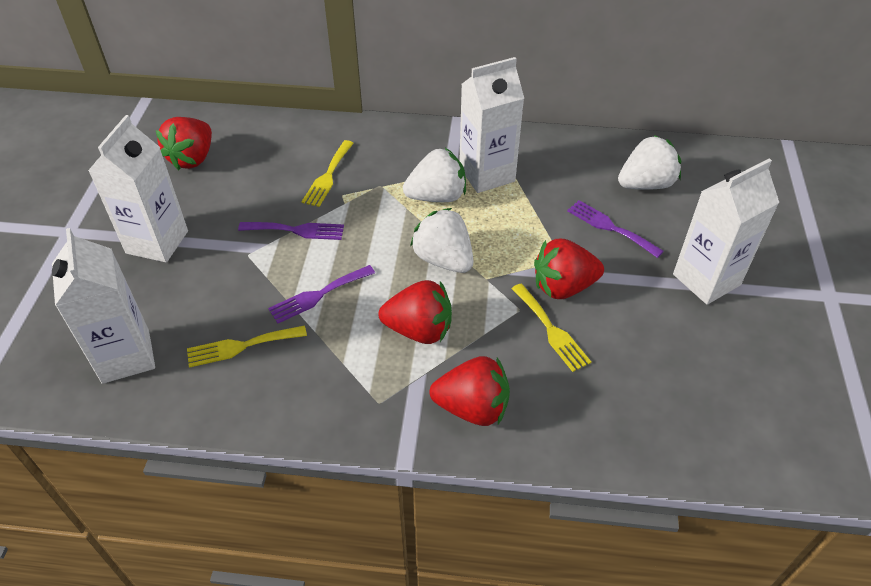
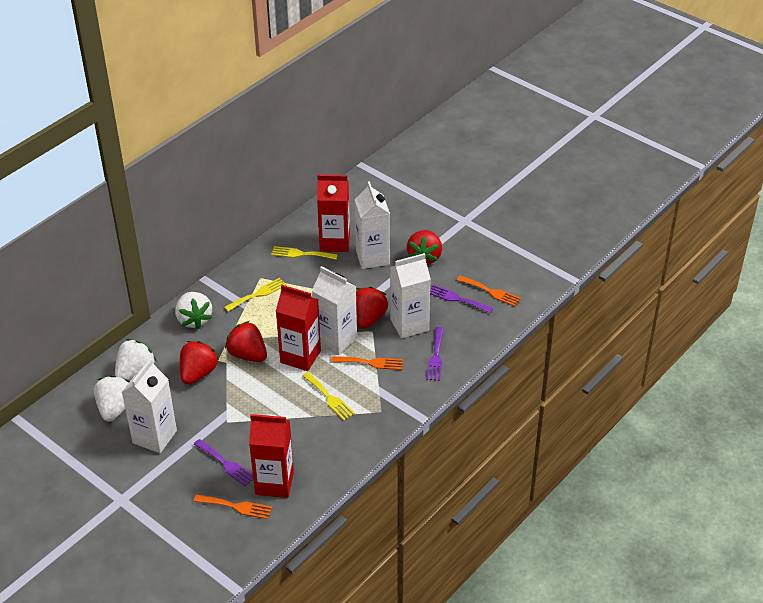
orange fork: none = 0 -> [194,495,272,519] [331,356,403,370] [457,276,521,306] = 3
red carton: none = 0 -> [249,414,294,498] [276,285,321,371] [317,175,350,252] = 3

